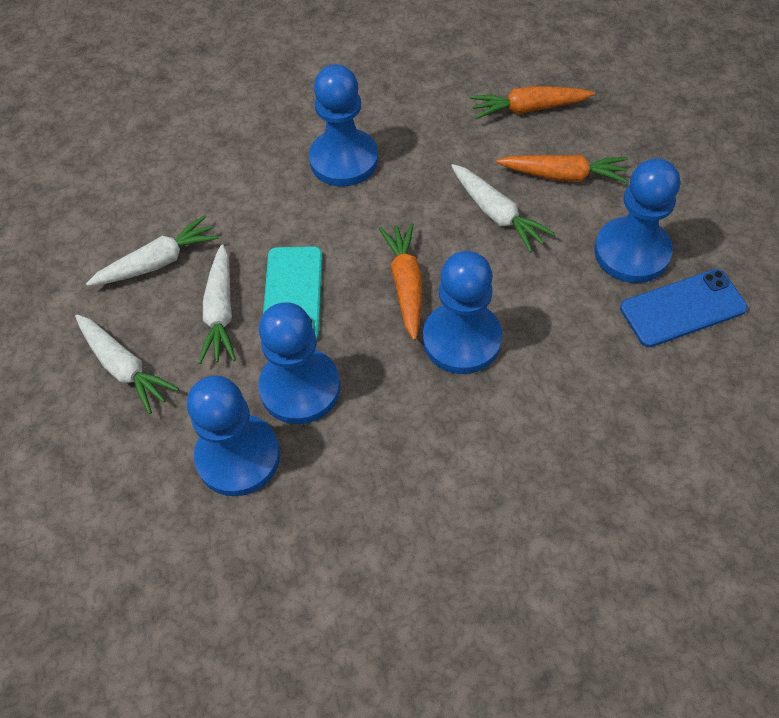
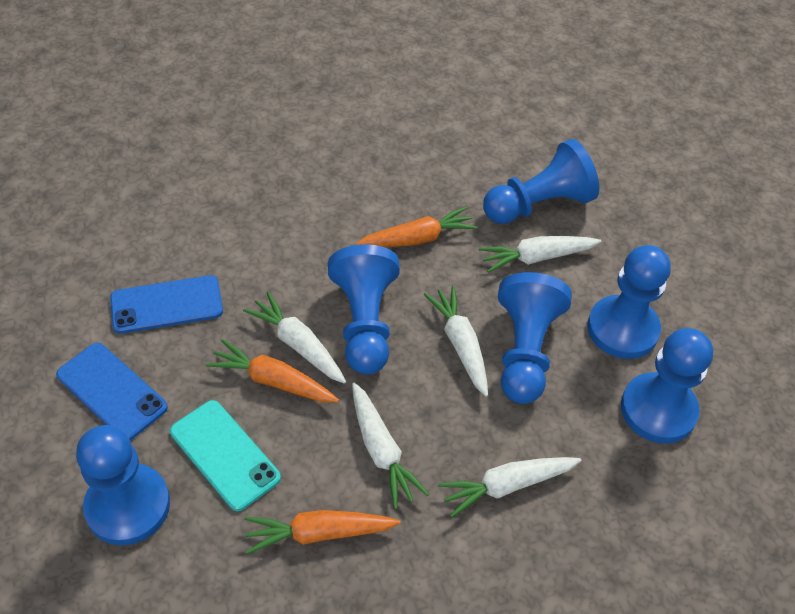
blue pawn: [187,376,280,496] [258,302,340,424] [309,64,378,187] [423,251,502,374] [594,158,680,283] = 5 -> [76,425,170,545] [328,244,400,375] [483,139,599,224] [498,272,572,404] [587,245,671,359] [621,328,713,444] = 6
blue phone: [620,269,747,347] = 1 -> [56,343,168,440] [110,275,223,334] = 2
white carrot: [75,314,179,414] [86,215,219,286] [198,244,236,364] [451,164,555,253] = 4 -> [243,292,346,384] [352,382,429,509] [423,286,488,397] [438,457,581,518] [479,236,601,273] = 5

